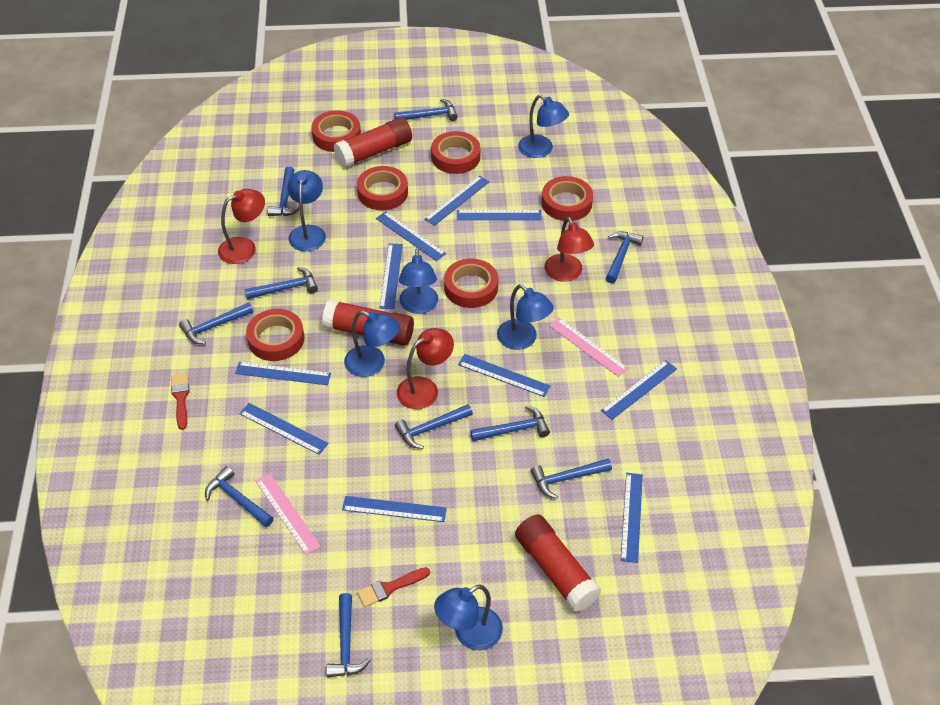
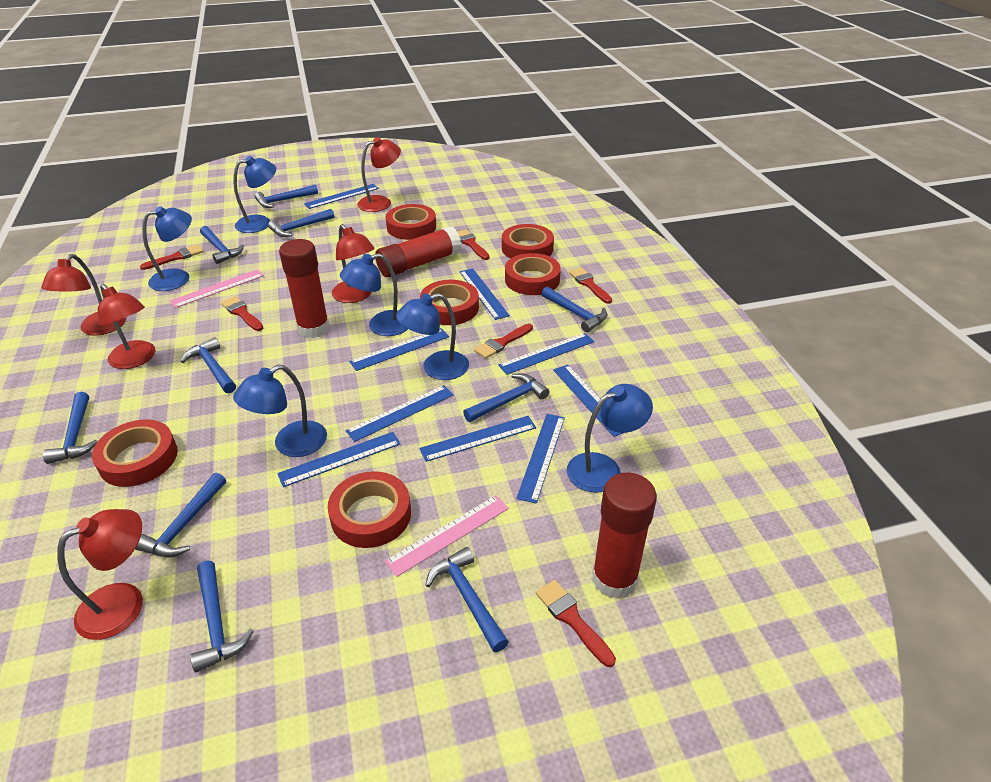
blue ruler: [235,362,331,385] [239,403,328,455] [342,496,447,522] [376,211,446,261] [380,243,403,309] [424,176,490,226] [457,210,542,220] [458,354,550,397] [601,360,677,420] [621,473,643,563] = 10 -> [277,432,400,487] [304,184,379,209] [346,385,453,442] [349,328,449,371] [419,416,536,462] [460,268,510,320] [498,333,594,375] [516,414,565,504] [553,365,623,437] = 9
red brush: [171,374,190,430] [357,567,430,607] = 2 -> [140,244,204,270] [221,296,263,331] [457,229,490,260] [474,324,533,359] [536,580,616,667] [569,268,612,304] = 6
red lamp: [218,189,265,264] [397,328,454,409] [545,217,594,282] = 3 -> [41,254,126,336] [57,509,143,640] [97,284,155,369] [331,224,375,303] [357,137,401,212] = 5

